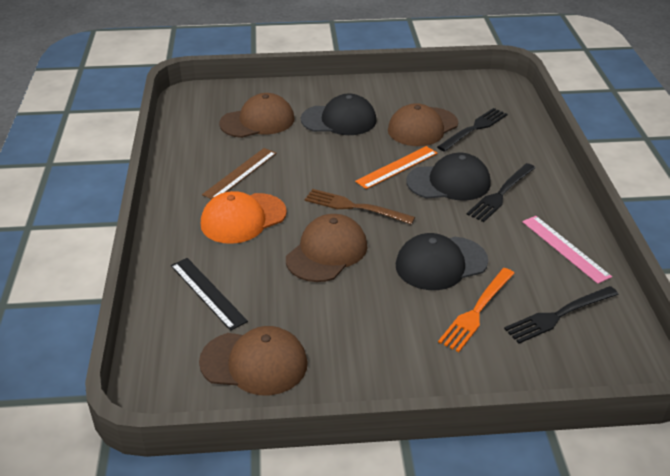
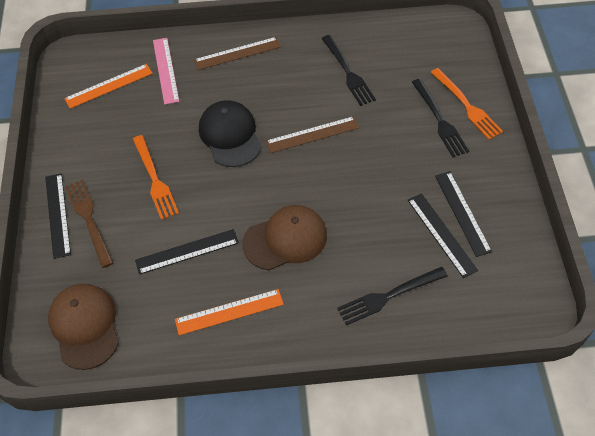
black cap: [301,93,377,135] [396,233,488,290] [406,153,491,201] = 3 -> [199,100,261,167] = 1
black ruler: [171,258,248,331] = 1 -> [45,173,71,259] [135,229,239,275] [408,193,478,278] [435,171,492,257] = 4
brown cap: [199,326,307,395] [219,93,294,138] [286,214,367,282] [388,103,458,146] = 4 -> [48,284,119,370] [242,205,327,270] = 2
brown ruler: [202,148,277,199] = 1 -> [194,37,281,70] [266,116,359,153] = 2
orange cap: [201,191,287,244] = 1 -> none = 0
orange fork: [438,268,515,352] = 1 -> [133,135,179,220] [430,68,503,140] = 2
orange ruler: [355,146,437,189] = 1 -> [64,64,153,109] [175,289,284,335] = 2

